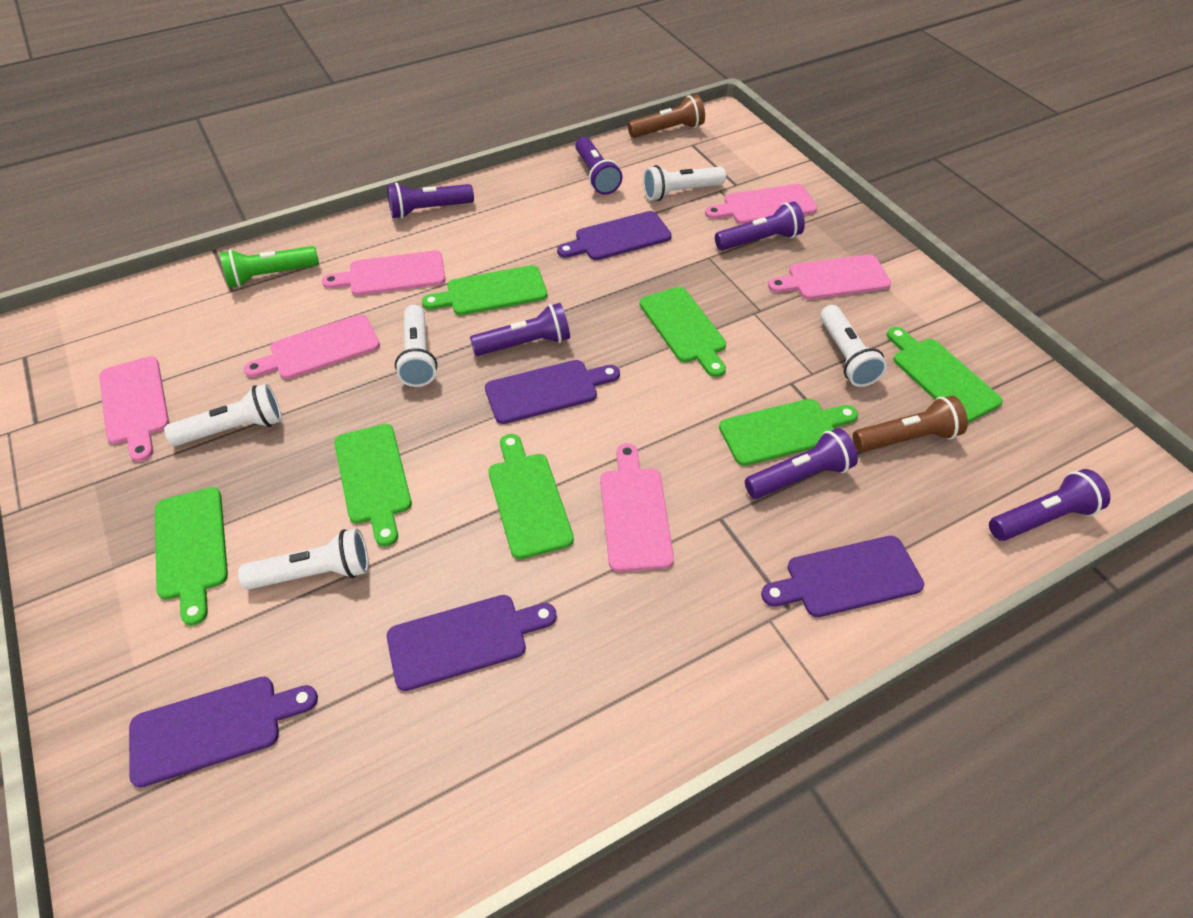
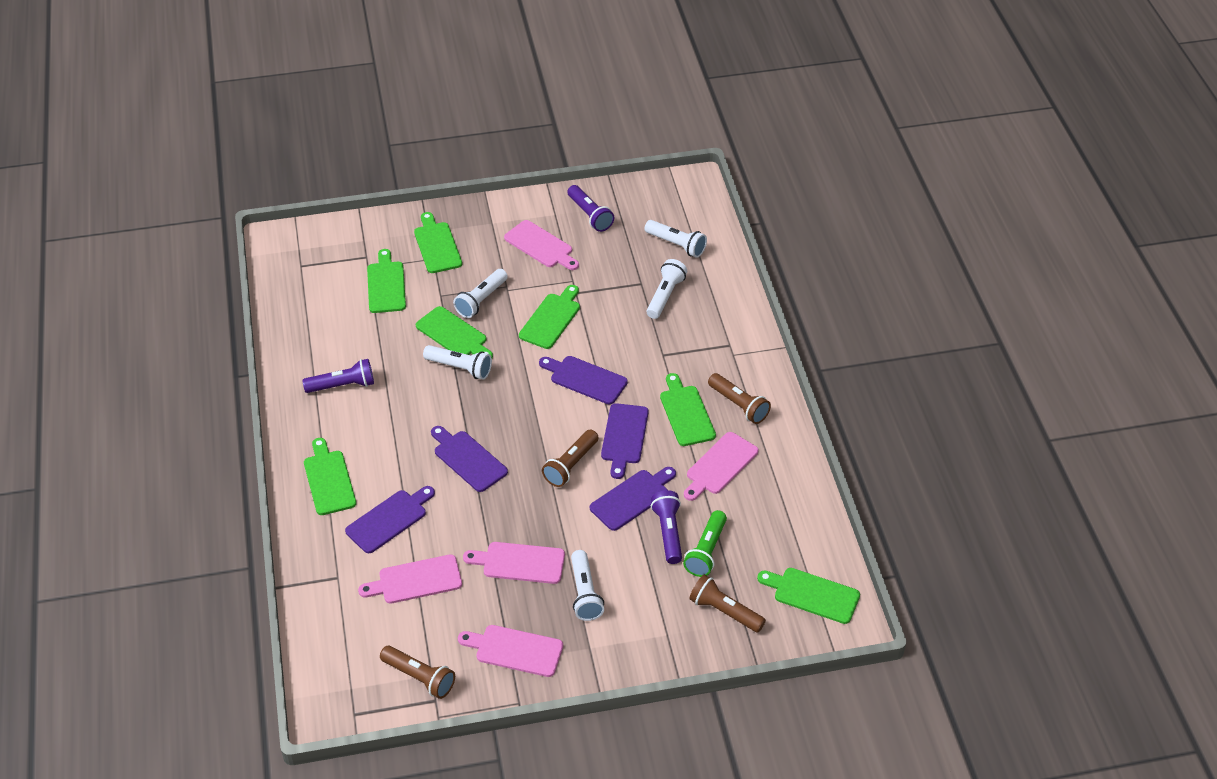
brown flashlight: [628,95,705,138] [853,396,968,452] = 2 -> [380,646,455,699] [542,429,599,487] [689,575,766,633] [708,373,771,424] = 4
pink cutting board: [99,356,169,462] [244,314,380,379] [322,250,445,296] [600,443,674,572] [705,184,817,224] [768,255,891,300] = 6 -> [358,554,462,604] [458,625,563,677] [463,542,565,584] [504,220,579,270] [684,432,759,501] = 5
purple flashlight: [387,183,474,219] [470,303,570,356] [575,137,622,195] [715,201,805,251] [745,428,858,499] [989,469,1110,541] = 6 -> [302,359,374,393] [567,185,614,232] [651,490,682,564] = 3

